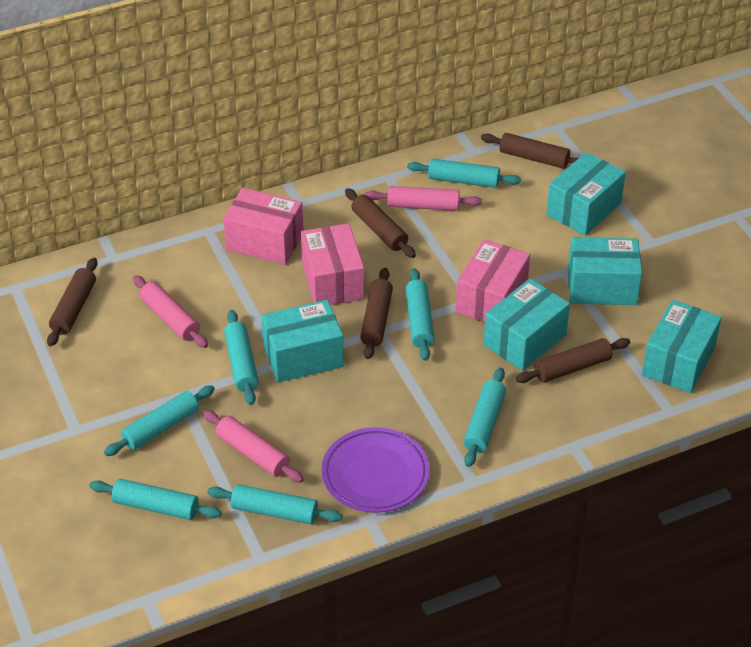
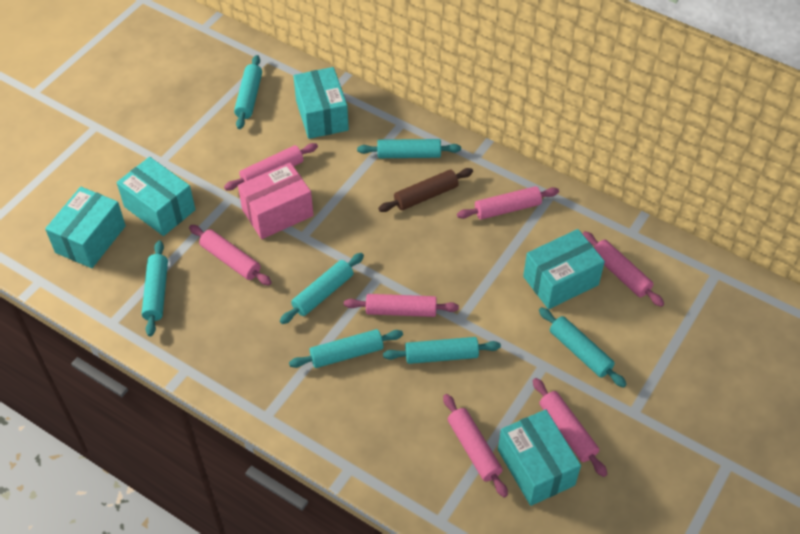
brown rolling pin: [47,258,97,346] [345,188,416,258] [360,268,393,359] [481,133,578,169] [516,338,630,383] = 5 -> [378,168,473,212] = 1
pink box: [223,188,303,265] [301,223,364,305] [455,239,530,322] = 3 -> [238,162,313,239] = 1
pink rolling pin: [133,275,208,348] [203,410,304,483] [365,186,482,211] = 3 -> [189,225,272,285] [224,143,318,190] [344,294,459,317] [443,394,508,498] [457,186,559,220] [533,378,607,477] [582,231,664,307] = 7
purple plate: [321,427,430,513] = 1 -> none = 0

